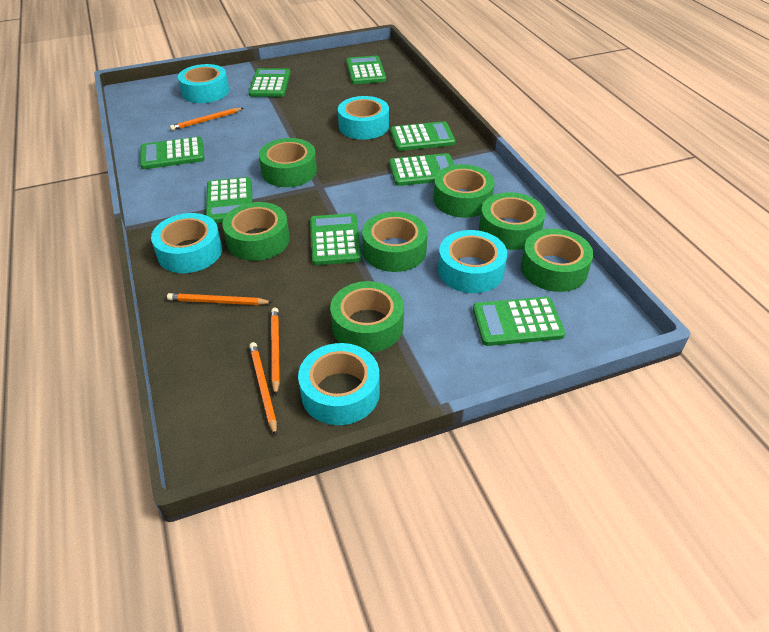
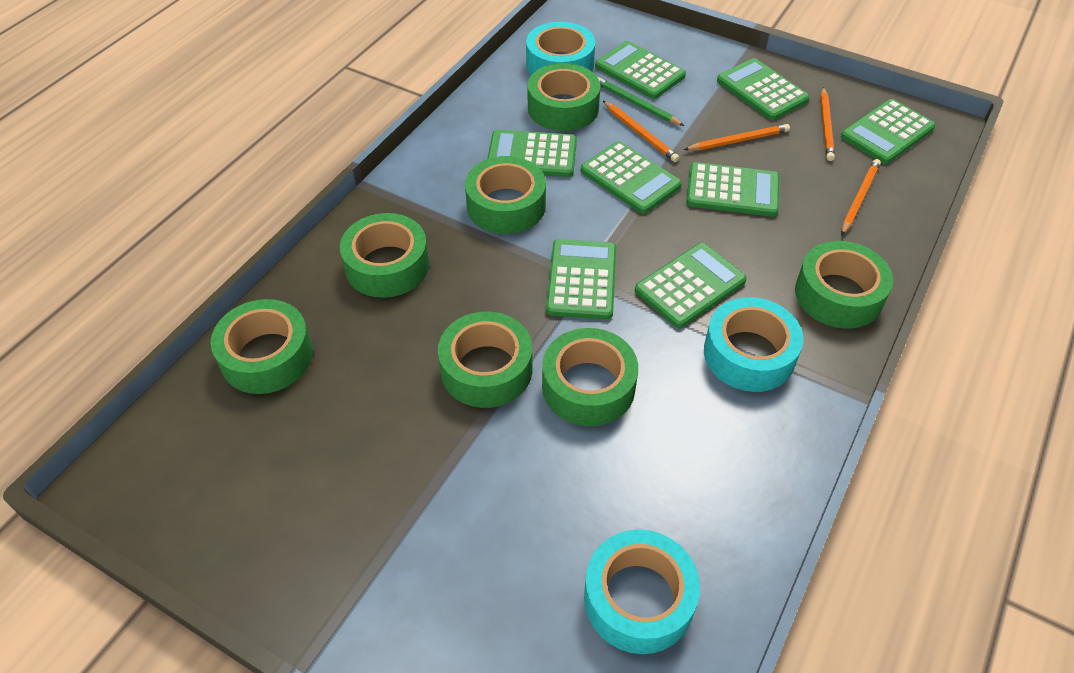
green pencil: none = 0 -> [598,77,684,126] = 1
turquoise tape: [151,213,222,273] [178,64,229,103] [298,343,380,425] [338,96,389,140] [438,230,507,293] = 5 -> [526,22,595,75] [584,529,700,654] [704,297,803,392] = 3

